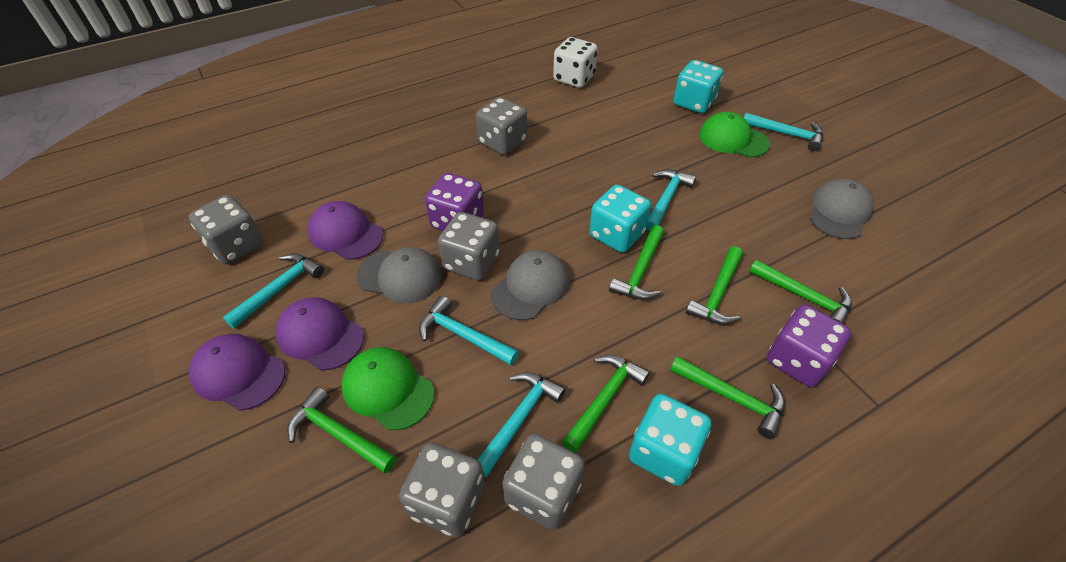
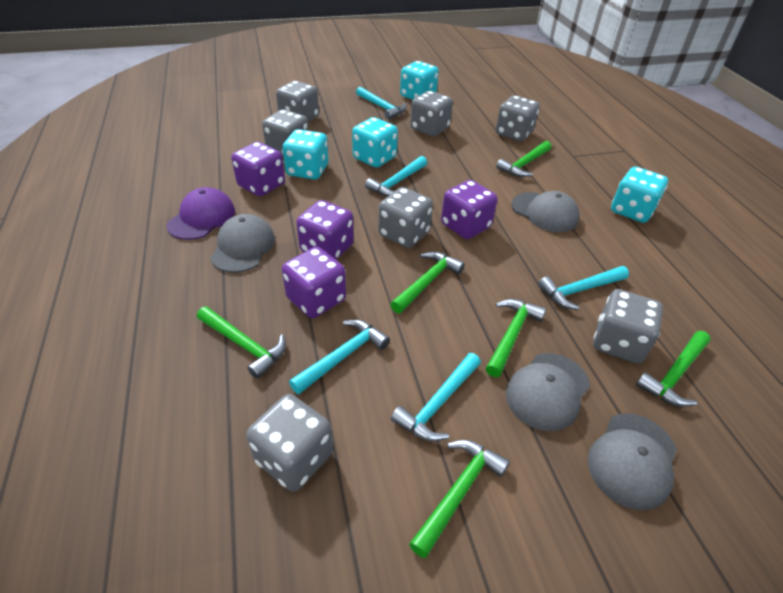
green cap: [341,347,434,430] [699,112,770,158] = 2 -> none = 0
grey cap: [357,247,442,303] [491,250,569,320] [809,179,874,239] = 3 -> [210,214,275,273] [506,353,590,431] [511,191,580,232] [588,413,677,510] = 4
grey dice: [189,195,263,264] [399,442,485,537] [438,212,500,280] [476,97,527,155] [502,433,585,530] = 5 -> [246,394,333,492] [262,110,309,157] [276,81,319,122] [378,187,433,248] [410,91,453,136] [496,95,540,141] [593,289,663,364] = 7
purple cap: [189,334,285,411] [276,297,364,370] [308,201,384,260] = 3 -> [166,187,235,240] = 1
purple dice: [425,173,484,231] [767,304,851,387] = 2 -> [231,142,285,196] [282,247,346,318] [296,200,354,260] [441,180,497,239] = 4
turquoise dice: [589,185,651,253] [629,394,711,486] [673,60,723,113] = 3 -> [283,129,328,180] [352,117,398,167] [400,61,439,100] [611,167,668,223] = 4
white dice: [553,37,598,88] = 1 -> none = 0

